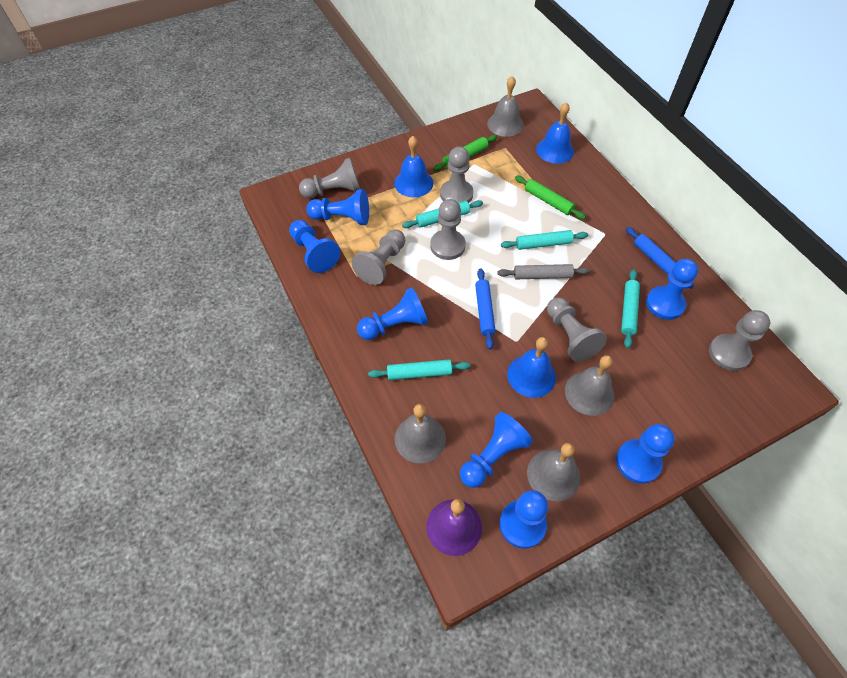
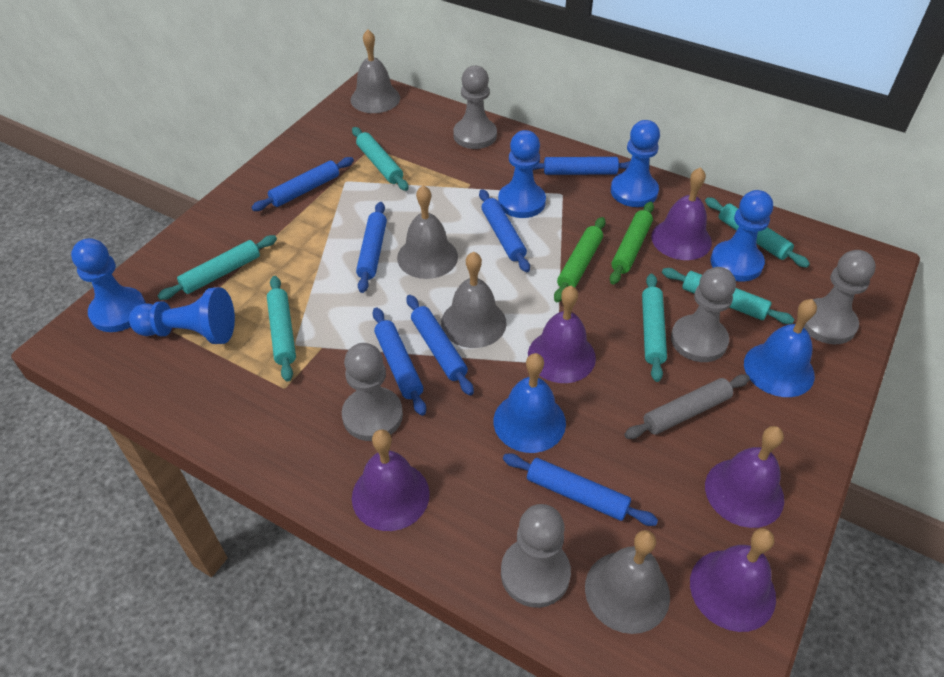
blue bell: [394,136,433,197] [507,337,556,398] [536,102,574,164] = 3 -> [493,353,566,453] [744,299,817,397] = 2
blue pawn: [289,220,340,273] [306,189,369,225] [357,288,428,340] [460,412,533,488] [499,490,548,549] [616,424,675,484] [646,259,698,320] = 7 -> [71,238,146,332] [129,287,235,344] [498,130,546,218] [611,120,660,207] [711,190,773,282] = 5
blue rolling pin: [475,268,496,349] [626,227,694,289] = 2 -> [251,157,354,211] [356,202,387,293] [373,307,426,416] [406,295,474,396] [479,189,530,272] [503,453,658,526] [533,157,630,175] = 7
grey pawn: [299,158,360,198] [352,229,405,285] [430,199,466,260] [440,146,474,203] [547,297,607,362] [709,310,770,371] = 6 -> [342,343,403,441] [453,66,497,149] [501,504,571,608] [671,267,736,362] [804,250,876,344] = 5
purple bell: [426,499,482,556] = 1 -> [352,429,430,531] [528,286,596,383] [651,167,712,260] [690,528,776,632] [705,426,784,528] = 5
turquoise rolling pin: [368,359,470,380] [402,200,483,228] [501,230,588,250] [621,269,640,348] = 4 -> [158,235,277,300] [267,276,296,382] [352,127,409,191] [642,274,667,382] [662,268,794,324] [705,197,810,268] = 6

